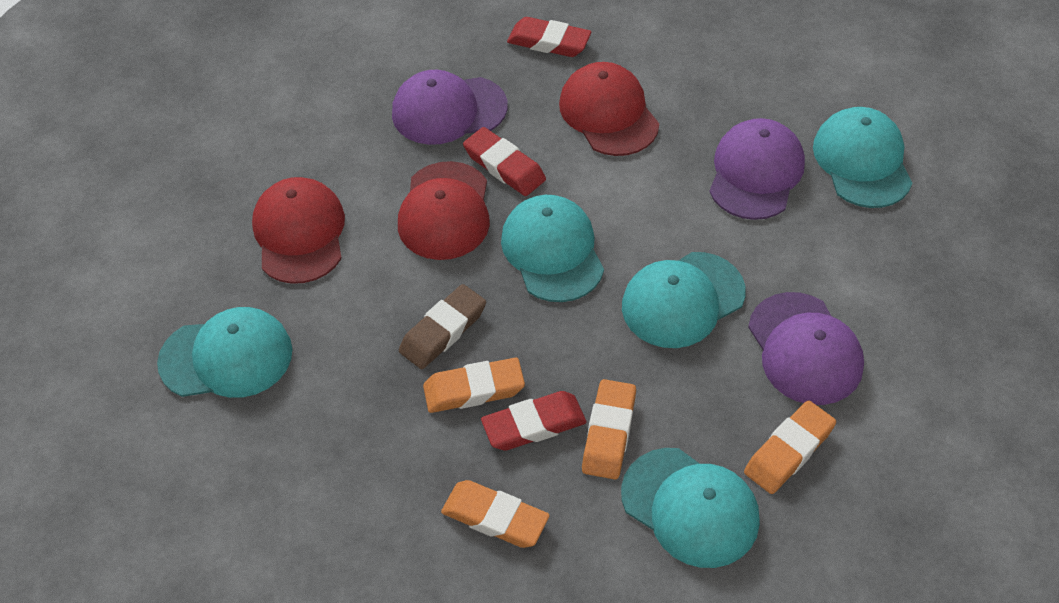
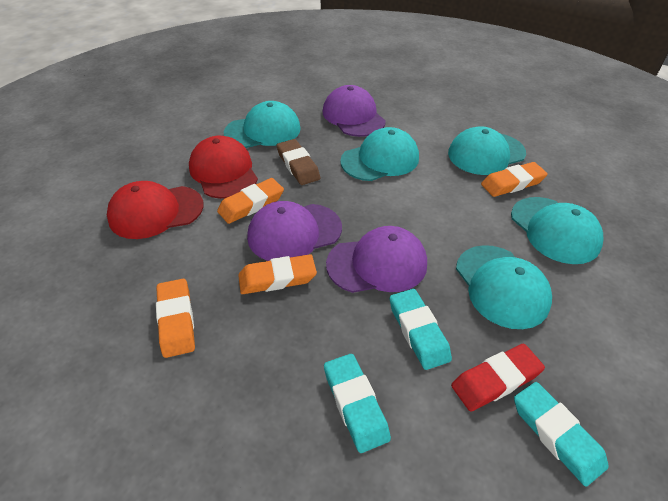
red cap: [252,177,345,284] [398,161,490,260] [559,62,659,156] = 3 -> [107,181,204,239] [189,136,258,199] = 2
red eraser: [463,127,546,196] [481,391,586,451] [507,17,591,57] = 3 -> [451,344,545,411] = 1
turquoise eraser: none = 0 -> [324,354,391,453] [390,289,452,370] [514,382,608,487] = 3

